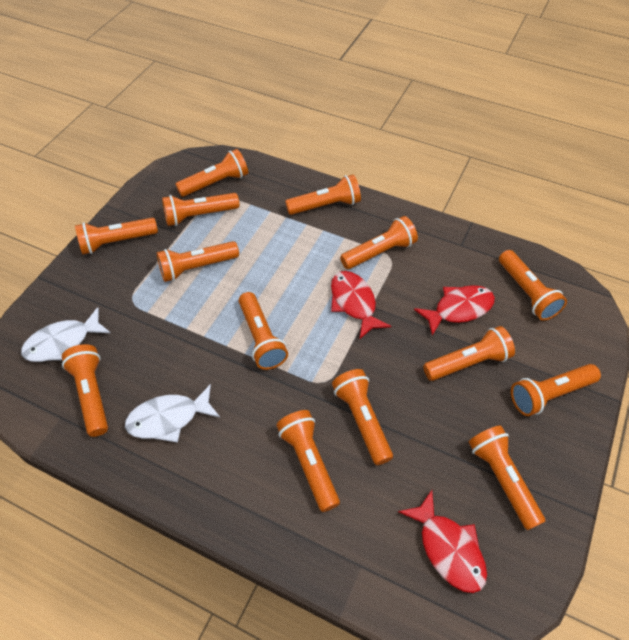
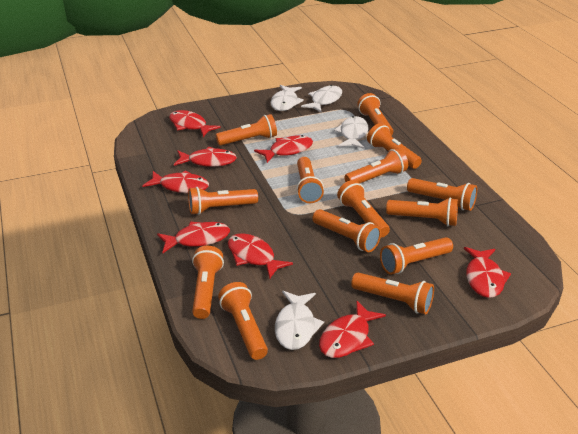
red fish: [331,271,391,340] [398,490,487,593] [414,285,495,336] = 3 -> [143,170,209,193] [157,222,230,253] [169,110,221,137] [174,147,237,167] [228,233,293,279] [254,135,313,163] [319,301,386,358] [464,247,511,298] = 8
white fish: [21,307,111,362] [125,384,220,443] = 2 -> [271,85,304,111] [275,291,324,350] [301,85,342,112] [334,116,368,149] = 4

